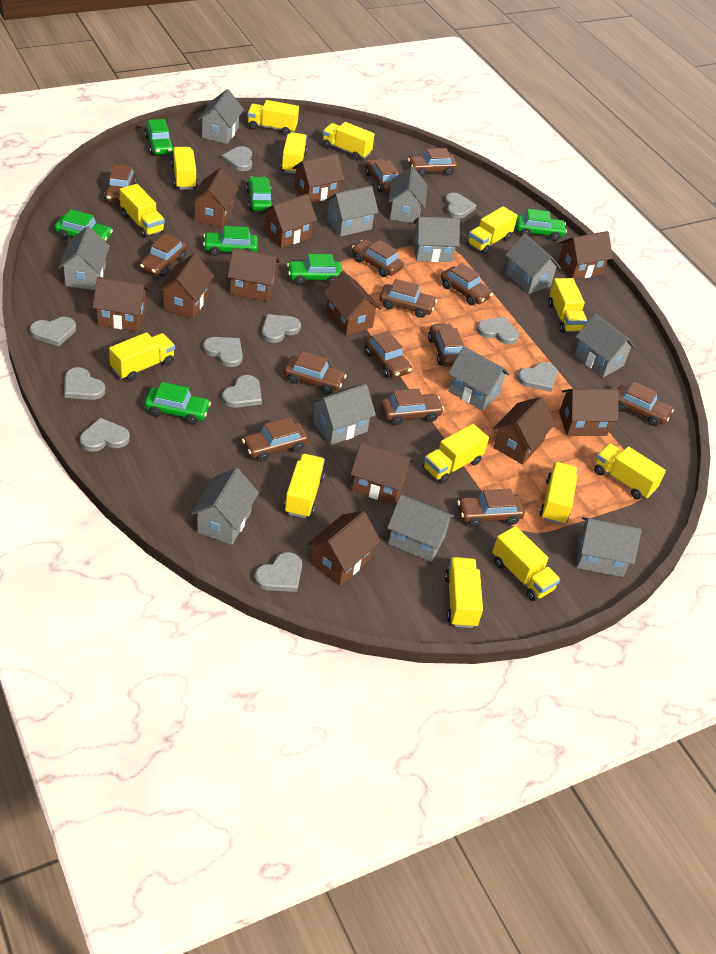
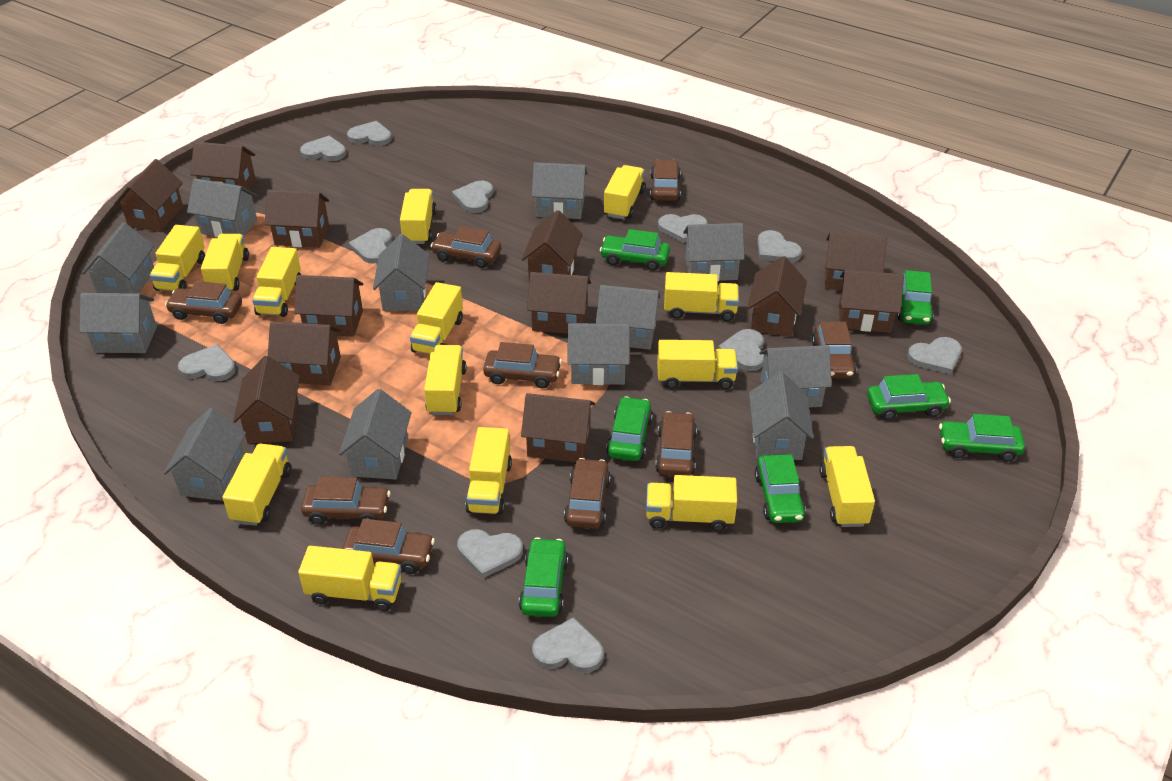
brown car: [104,164,137,203] [140,233,187,277] [242,417,308,462] [284,351,347,394] [352,240,404,277] [364,331,412,378] [365,159,399,193] [379,279,437,318] [381,389,444,425] [408,148,457,177] [428,323,464,367] [441,263,493,305] [457,488,525,527] [618,381,674,426] = 14 -> [165,281,242,324] [301,477,390,525] [342,519,435,574] [431,226,501,268] [483,342,562,388] [564,458,611,529] [650,159,681,201] [655,411,697,476] [812,322,856,379] = 9

